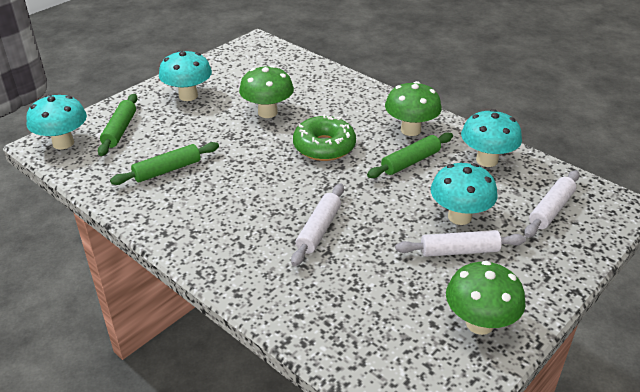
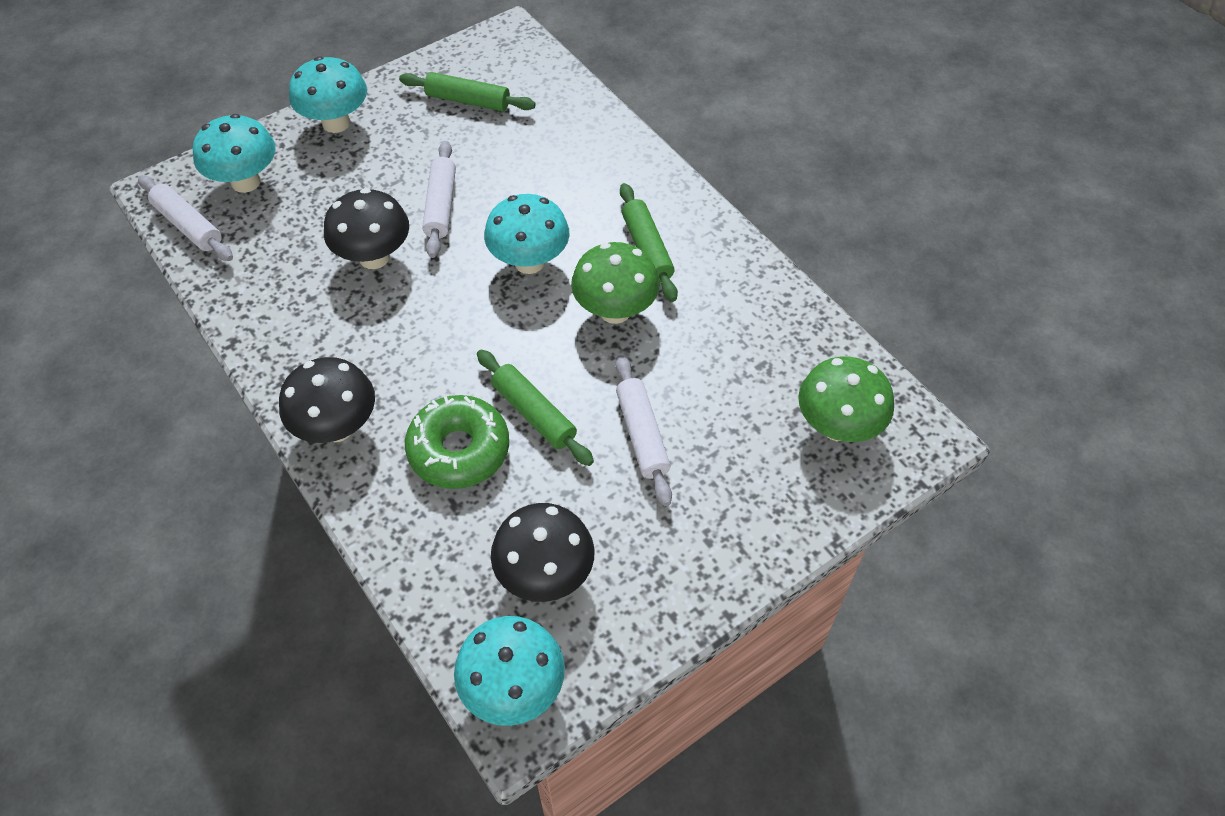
black mushroom: none = 0 -> [279,357,375,443] [324,188,409,269] [491,503,595,602] = 3
green mushroom: [239,65,294,118] [385,81,442,136] [446,261,525,335] = 3 -> [571,242,660,324] [798,356,894,442] = 2

